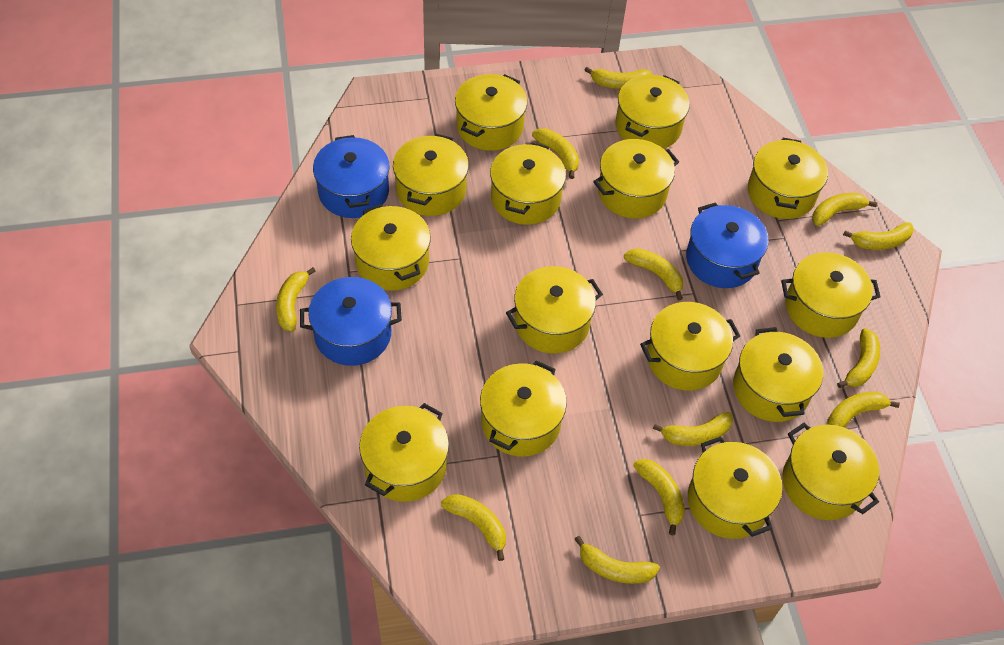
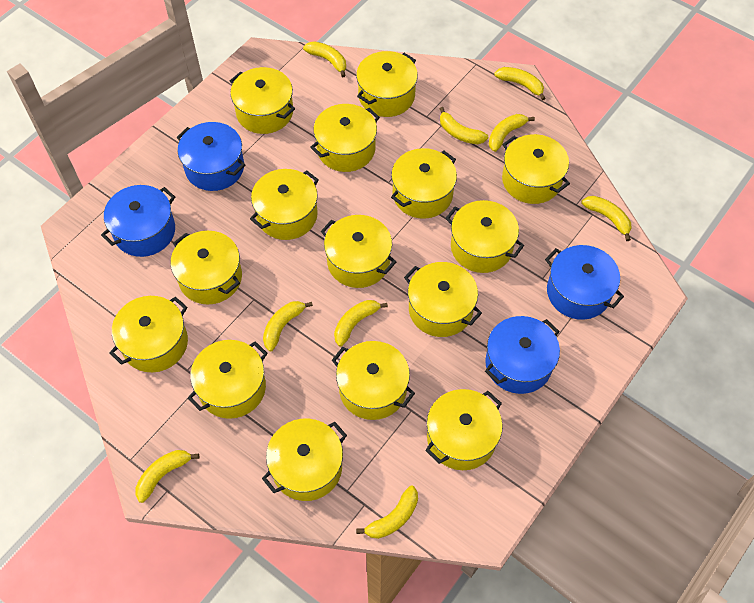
blue pot: [300,277,402,366] [313,135,390,218] [686,202,768,288] = 3 -> [101,185,175,257] [177,122,245,191] [485,316,560,394] [545,245,624,320] = 4
yellow banana: [276,267,316,332] [441,494,506,561] [532,128,579,179] [574,536,660,584] [585,67,651,89] [624,248,683,301] [633,459,685,535] [653,412,733,446] [812,193,877,226] [827,392,900,428] [837,328,880,388] [843,222,914,250] = 12 -> [135,450,199,503] [263,301,313,351] [303,41,346,78] [334,300,388,347] [356,486,418,539] [440,107,488,144] [489,114,535,152] [494,67,546,101] [581,196,631,241] = 9

